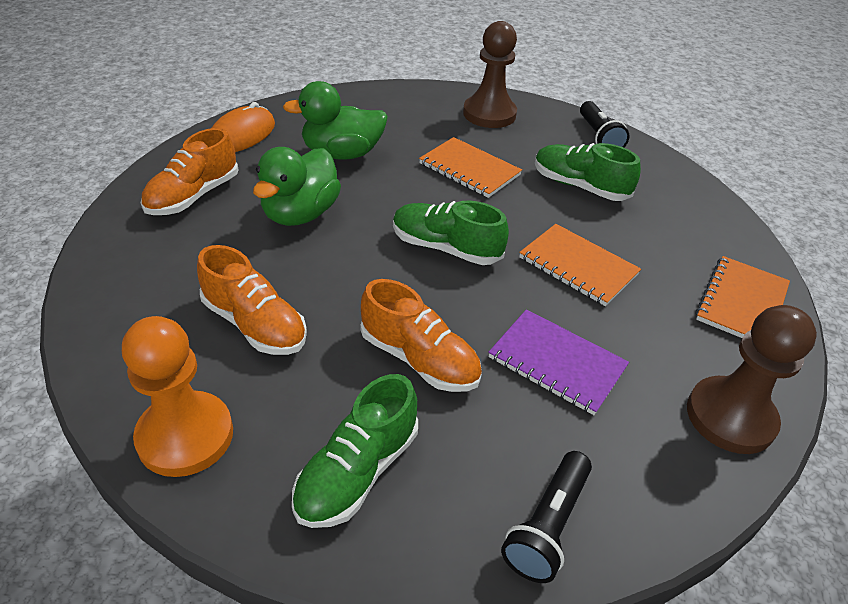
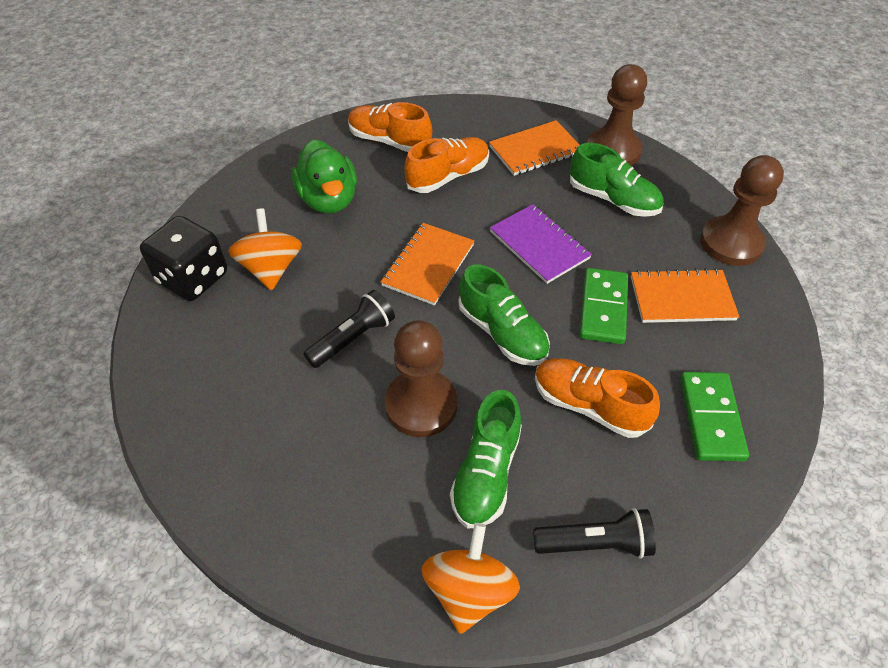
black dice: none = 0 -> [140,216,227,301] = 1
brown pawn: [463,21,517,128] [687,305,817,454] = 2 -> [384,320,457,437] [587,64,647,166] [700,155,784,266] = 3
green domino: none = 0 -> [580,268,628,344] [680,372,749,461] = 2
green duck: [253,147,341,226] [283,81,388,160] = 2 -> [291,139,357,214] = 1
orange mouse: [212,102,275,152] = 1 -> none = 0
orange pawn: [122,316,233,477] = 1 -> none = 0
orange spinning top: none = 0 -> [228,208,302,290] [422,523,520,634] = 2

